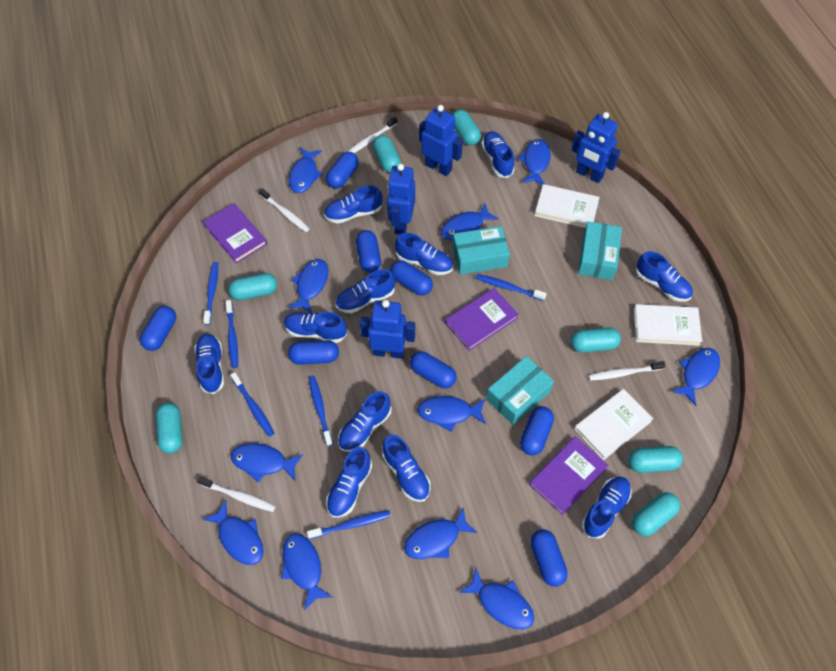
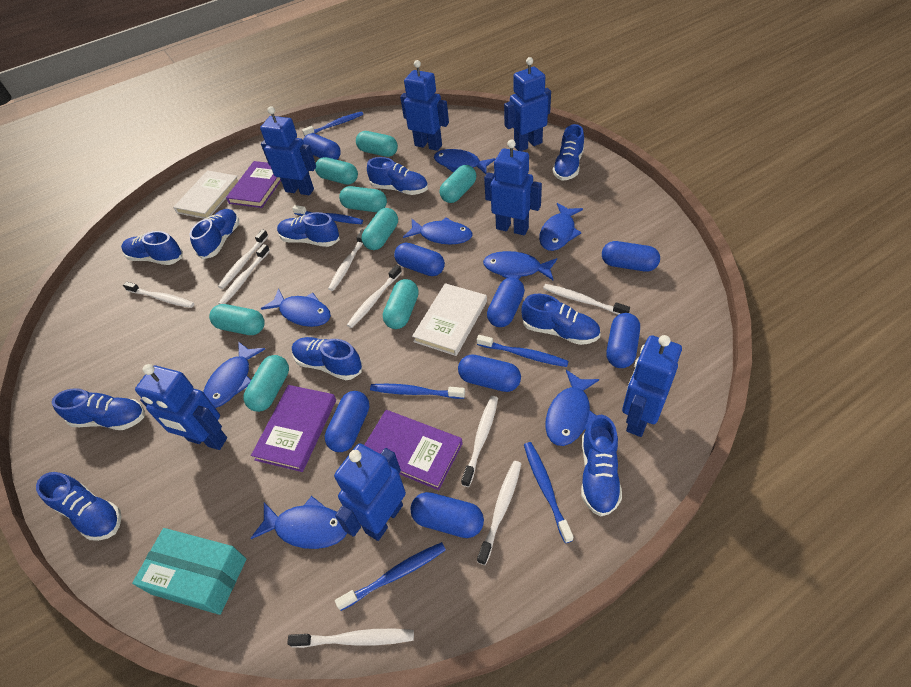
blue fish: [202,500,264,565] [231,443,303,483] [281,533,332,610] [288,259,328,313] [289,148,323,193] [404,507,478,559] [417,396,486,432] [441,204,499,240] [459,567,534,629] [518,139,550,185] [671,348,720,406] = 11 -> [203,341,265,408] [250,496,347,549] [261,288,331,327] [403,217,472,244] [434,149,495,174] [483,251,557,281] [539,203,583,251] [545,370,599,446] = 8
blue robot: [360,300,415,359] [387,164,415,235] [419,105,463,176] [571,112,621,183] = 4 -> [135,364,227,450] [260,106,316,195] [334,443,406,541] [400,60,449,151] [484,140,542,235] [504,57,551,151] [622,335,682,437] = 7
blue shoe: [195,334,224,394] [284,312,347,343] [324,185,382,224] [326,447,372,518] [335,269,395,313] [338,391,392,452] [382,435,431,502] [395,233,453,275] [482,131,515,178] [582,477,632,539] [636,251,693,302] = 11 -> [36,472,121,541] [52,388,145,430] [121,231,183,265] [189,209,239,259] [277,212,340,247] [292,337,362,380] [367,157,428,195] [522,294,601,345] [553,124,584,181] [581,415,622,516] = 10
turquoise box: [452,226,510,275] [486,356,554,425] [578,221,622,280] = 3 -> [132,528,246,615] = 1
turquoise capsule: [156,403,183,453] [228,273,277,301] [373,135,401,173] [452,110,481,146] [571,327,621,353] [628,446,683,473] [632,492,680,536] = 7 -> [209,304,265,335] [244,355,289,412] [315,157,358,185] [339,186,387,212] [356,131,398,157] [362,208,398,250] [383,279,419,329] [439,165,476,203] = 8
white book: [534,184,600,228] [574,389,653,460] [634,304,702,346] = 3 -> [173,170,238,219] [412,283,487,356] = 2
white toothbrush: [197,477,276,512] [259,188,309,232] [348,116,397,153] [589,361,665,381] = 4 -> [123,282,194,308] [218,229,268,289] [218,244,270,304] [287,629,414,648] [328,229,364,291] [347,265,402,328] [461,396,498,487] [477,461,521,565] [543,284,630,315] = 9

